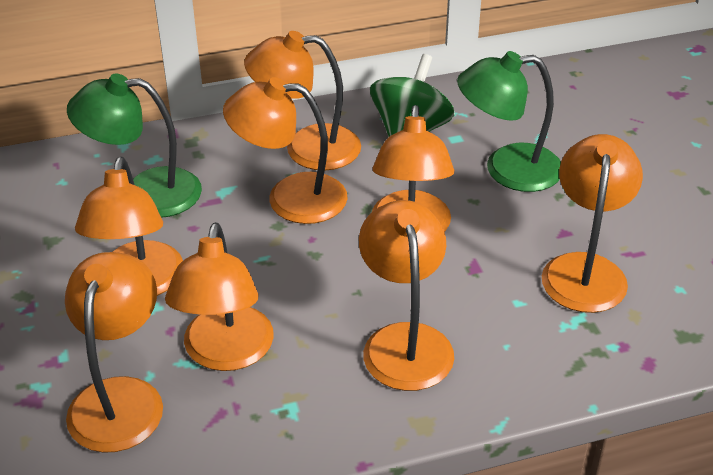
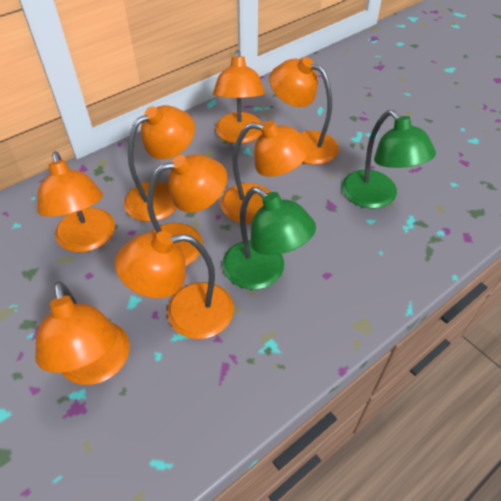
green spinning top: [370,54,455,137] = 1 -> none = 0

